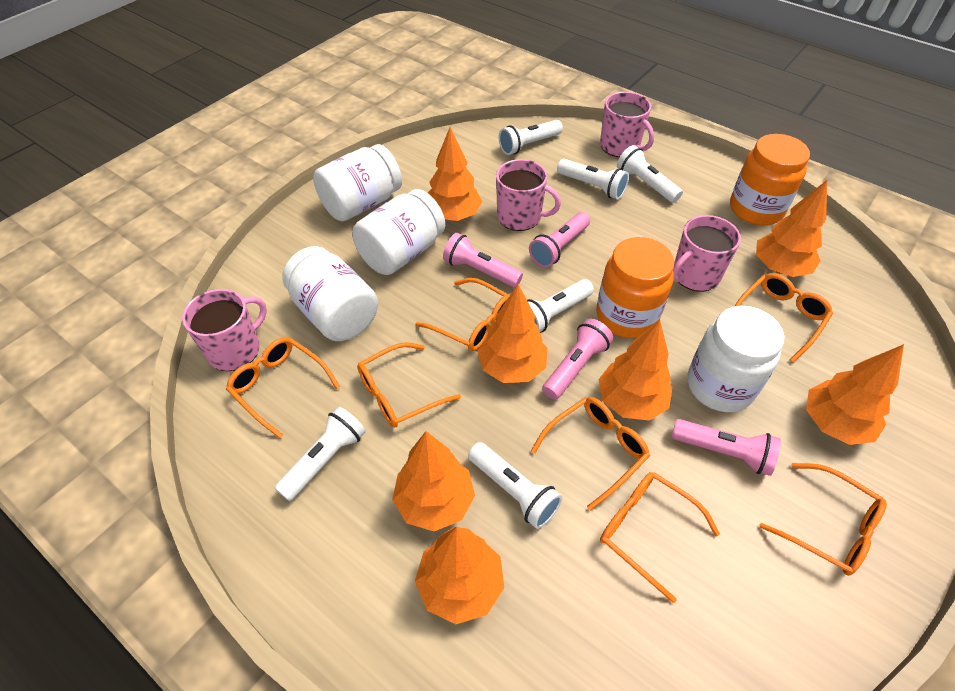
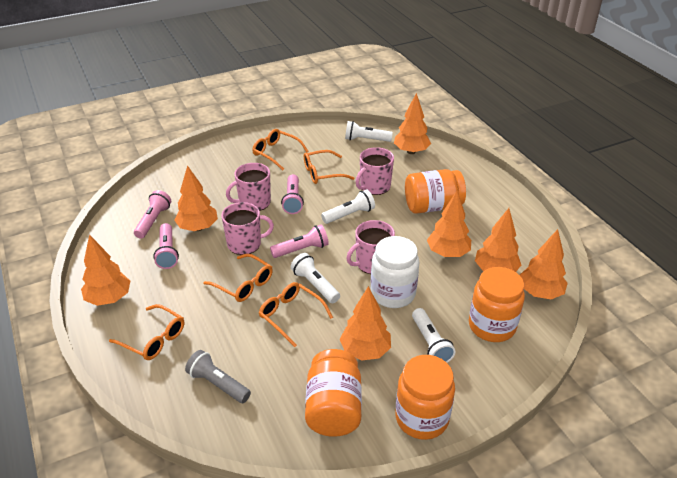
grey flashlight: none = 0 -> [185,350,251,403] = 1
orange glasses: [226,337,340,438] [357,342,461,428] [415,278,510,351] [531,397,650,511] [600,472,720,603] [735,273,833,363] [759,463,887,576] = 7 -> [109,304,184,360] [203,254,273,302] [252,129,309,170] [259,282,333,347] [304,150,354,184] = 5
orange jar: [596,237,674,338] [730,134,810,225] = 2 -> [305,349,362,437] [395,355,455,440] [405,169,466,214] [469,267,525,342] = 4
white flashlight: [275,406,366,501] [468,442,562,529] [499,120,563,155] [527,279,594,333] [557,159,629,199] [617,145,683,203] = 6 -> [291,253,340,303] [321,190,375,224] [345,121,393,142] [412,308,455,363] = 4
white jar: [282,246,378,341] [313,144,402,221] [352,189,445,275] [688,306,785,412] = 4 -> [371,236,419,308] = 1

